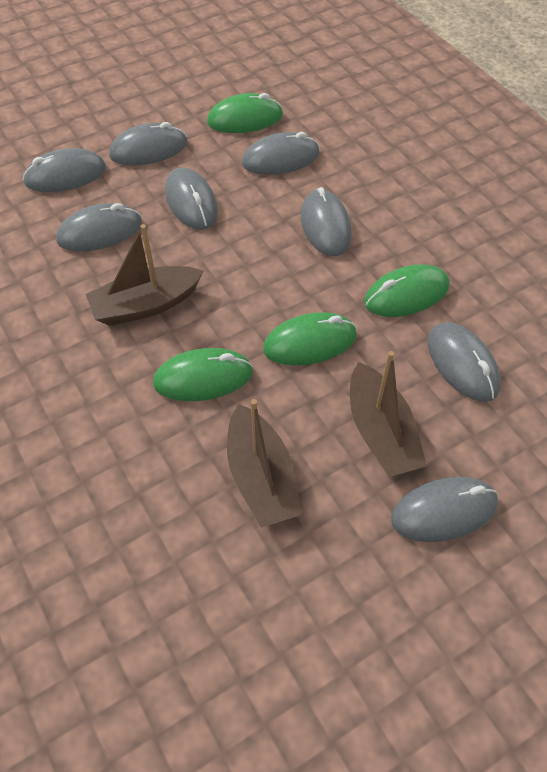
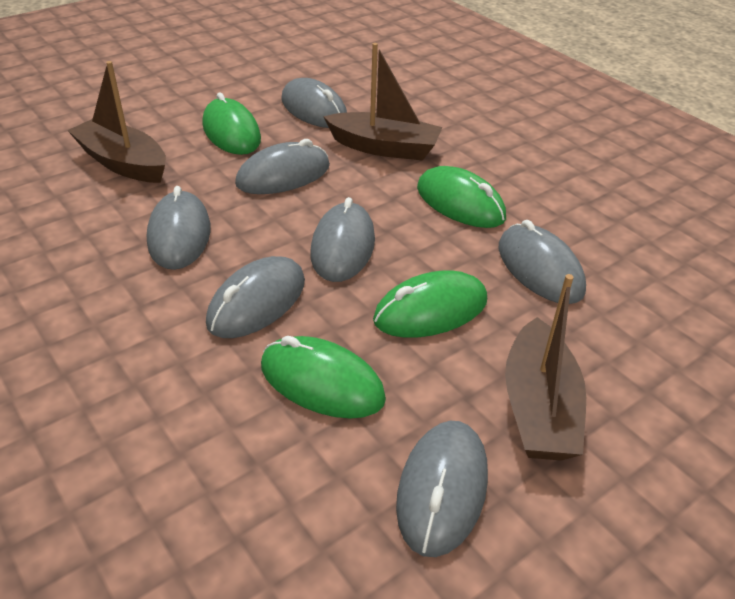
grey mouse: [23,148,106,192] [56,203,142,251] [109,122,187,166] [165,167,218,230] [242,132,320,175] [301,187,352,256] [391,477,498,542] [428,322,500,402] = 8 -> [147,186,211,270] [206,256,305,338] [235,139,330,194] [282,78,347,128] [310,197,375,282] [396,421,488,557] [499,220,586,304] = 7

